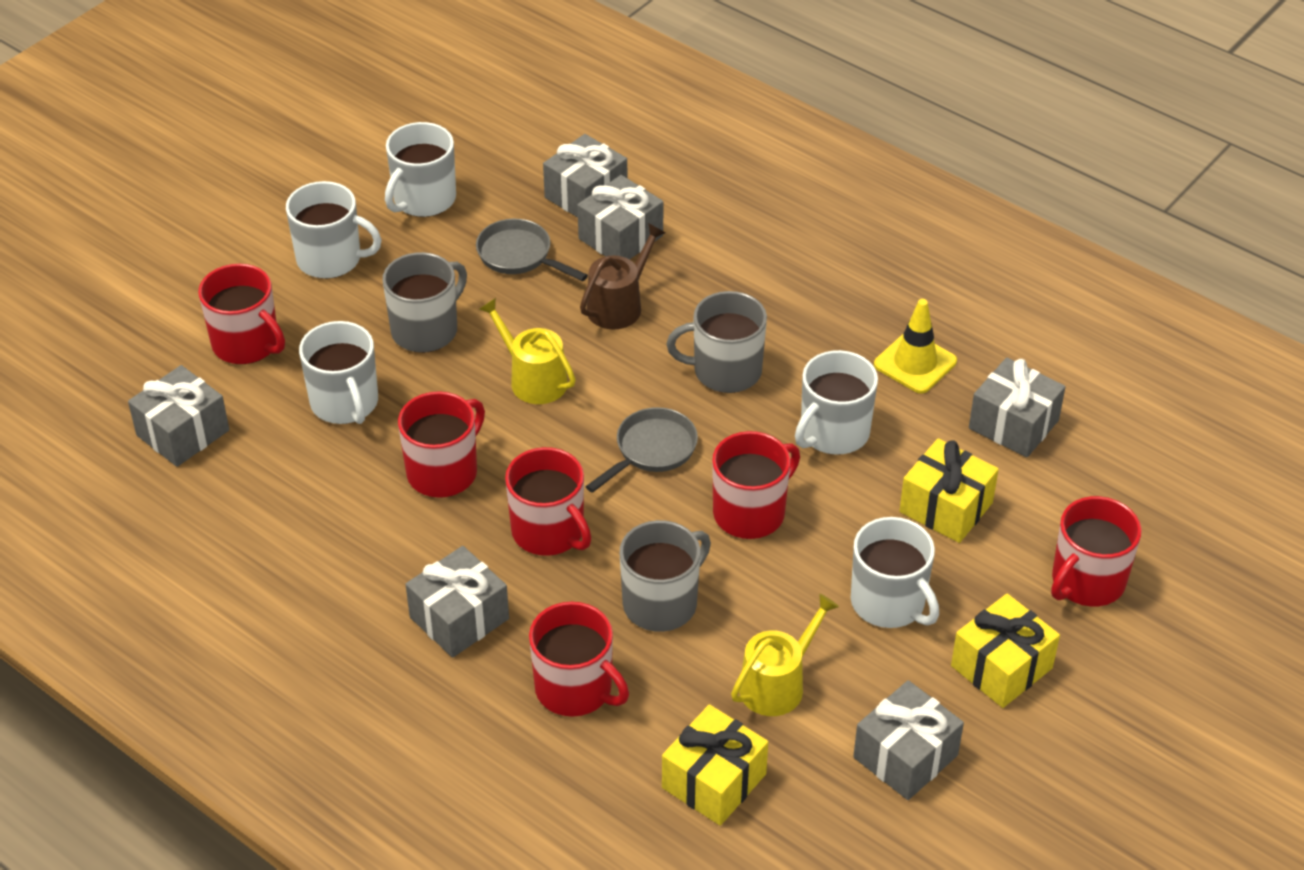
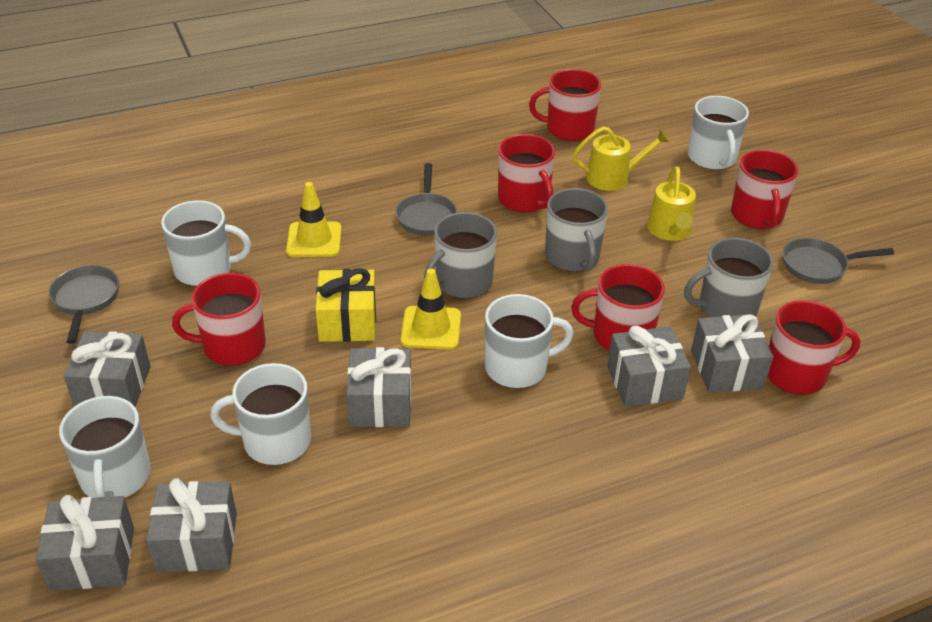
brown watering can: [580,223,665,329] = 1 -> none = 0
grey pan: [476,219,588,281] [585,407,698,493] = 2 -> [49,265,119,344] [395,163,457,236] [783,238,894,284] = 3
yellow gift: [662,704,768,826] [899,438,999,543] [951,593,1060,708] = 3 -> [316,268,376,342] = 1
yellow traffic cone: [874,299,957,393] = 1 -> [286,182,342,257] [401,268,461,350] = 2

